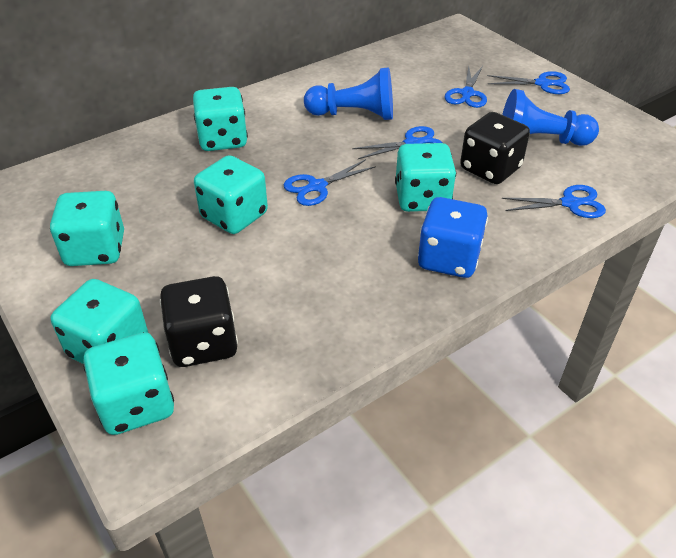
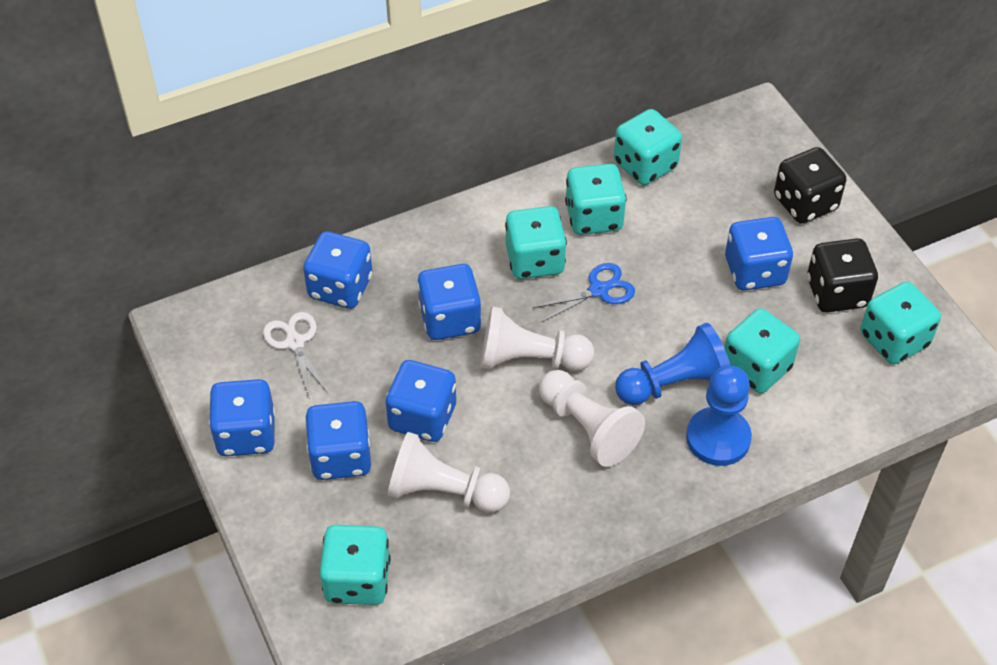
blue dice: [418,197,488,278] = 1 -> [209,379,275,456] [303,231,372,309] [305,401,371,480] [386,360,456,442] [417,264,482,340] [725,217,793,291] = 6
blue scissors: [284,159,376,206] [352,126,443,159] [445,66,487,108] [487,71,570,94] [502,185,606,218] = 5 -> [533,263,635,322] = 1
white pawn: none = 0 -> [387,432,510,512] [481,306,594,371] [539,370,645,467] = 3
white scissors: none = 0 -> [263,312,328,399] = 1

